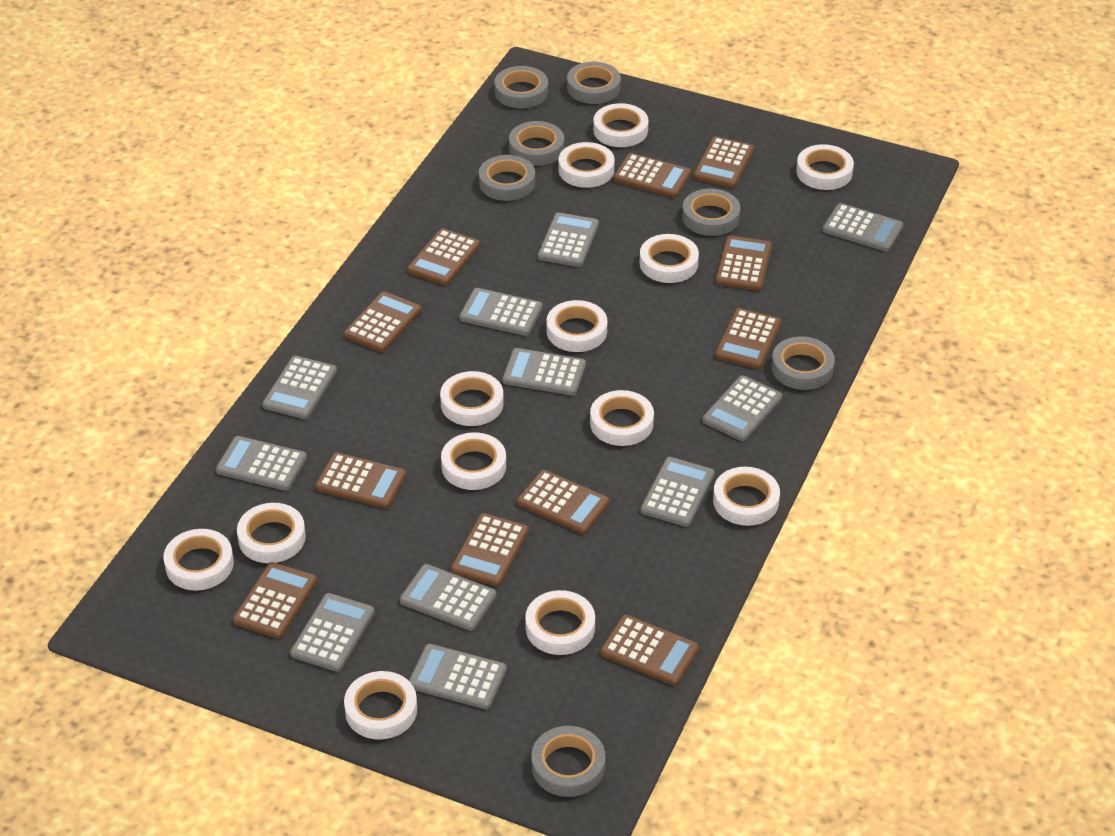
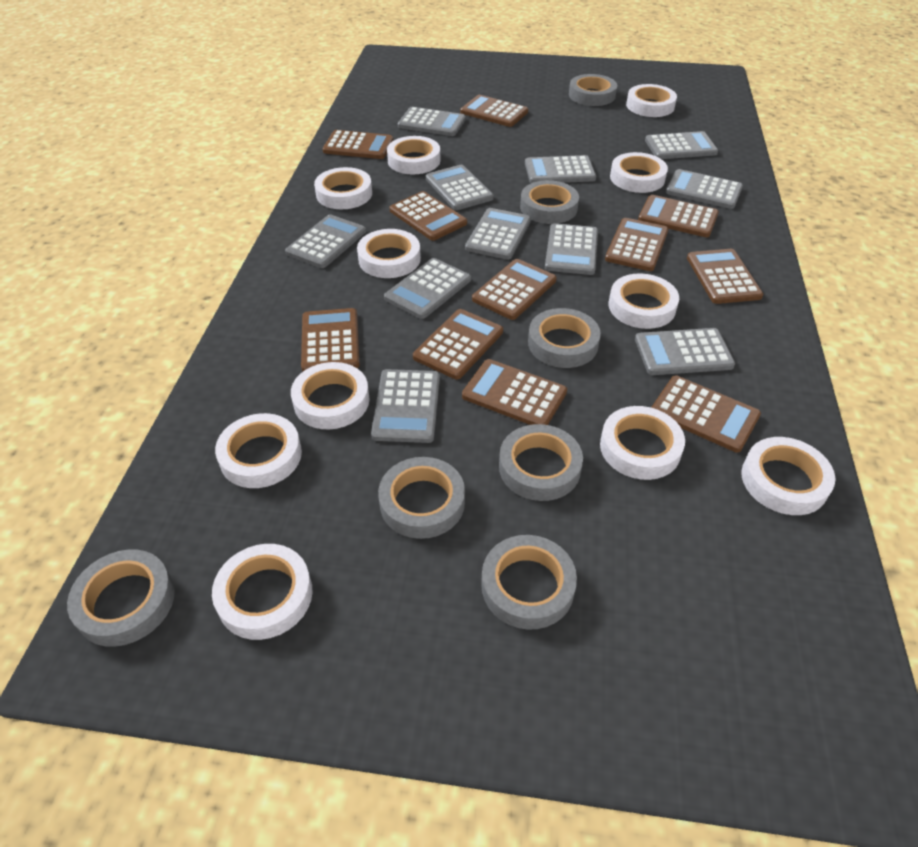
white tape: [164,529,234,591] [237,503,306,563] [344,671,417,739] [440,371,504,426] [441,432,506,490] [525,590,595,655] [546,300,607,352] [558,142,615,188] [590,390,654,446] [593,103,648,147] [640,234,699,283] [713,467,780,526] [796,144,854,190] = 13 -> [212,544,313,640] [215,413,302,488] [291,362,370,429] [314,167,372,209] [357,229,421,278] [387,136,441,174] [600,406,685,480] [609,273,679,329] [610,152,668,193] [626,84,677,117] [741,437,835,515] = 11

